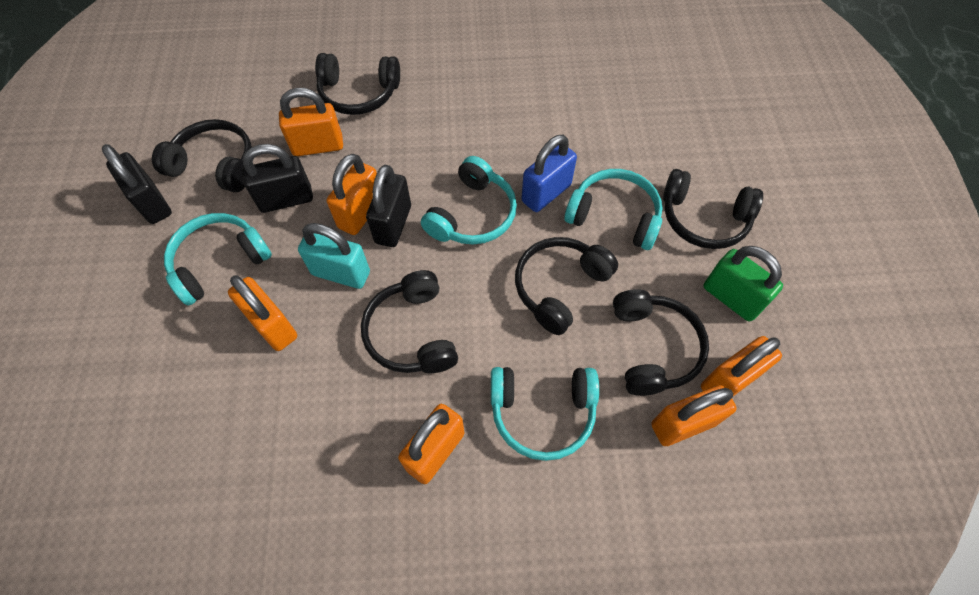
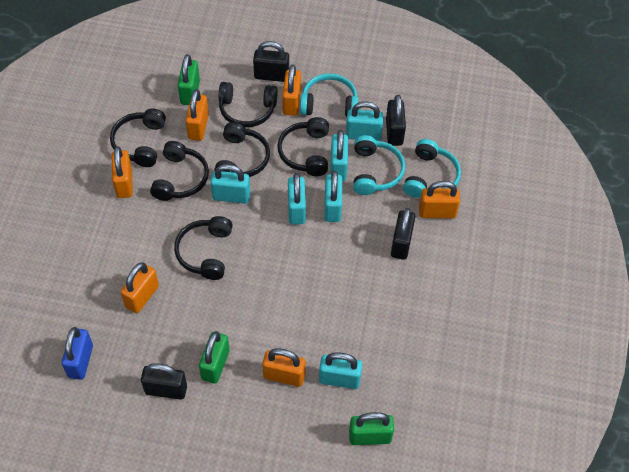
black padlock: [102,144,172,224] [242,144,313,213] [366,165,411,247] = 3 -> [141,363,187,400] [253,41,289,82] [386,95,406,146] [391,208,415,260] = 4
green padlock: [704,246,783,322] = 1 -> [178,54,200,105] [199,331,229,384] [349,412,394,445] = 3
turquoise headphones: [164,213,272,306] [421,156,517,245] [491,367,599,461] [564,169,663,250] = 4 -> [300,73,358,117] [353,135,405,195] [403,139,461,198] = 3
turquoise padlock: [298,223,370,289] = 1 -> [210,164,250,204] [288,173,306,224] [319,352,363,389] [324,171,342,222] [330,130,348,181] [346,101,384,141] = 6

